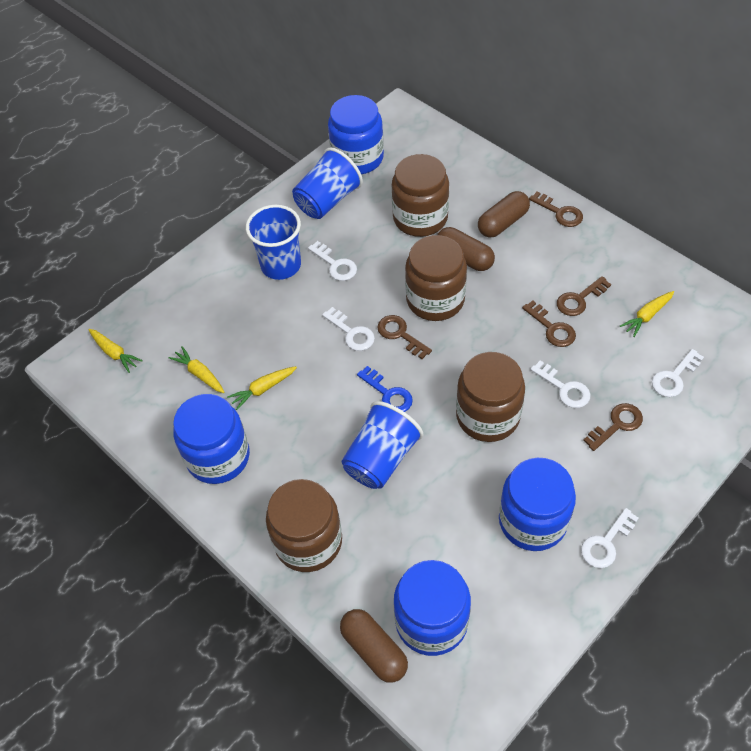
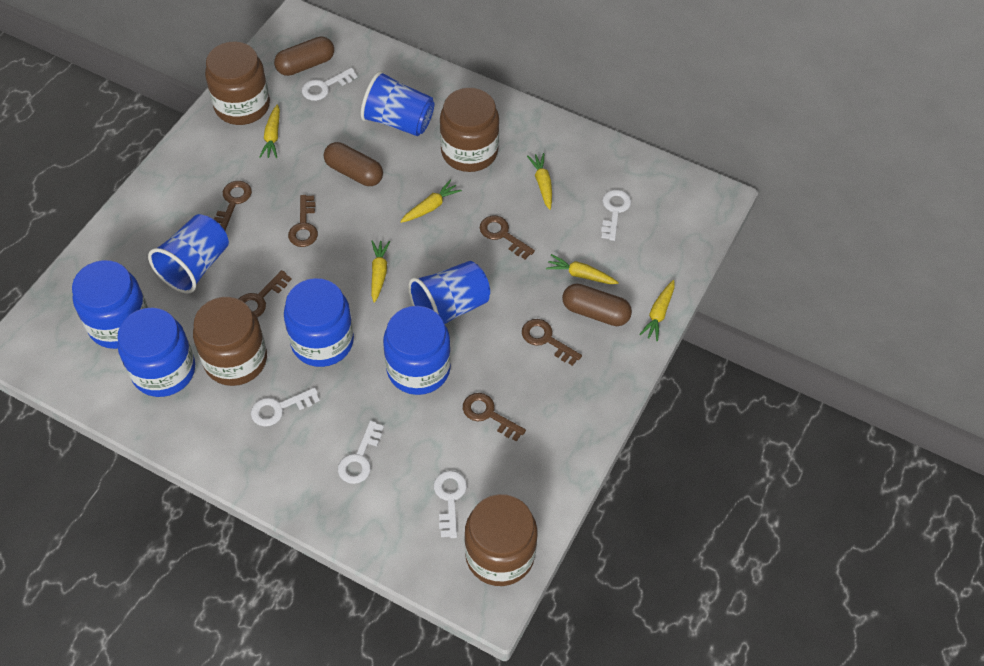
blue key: [357,366,413,412] = 1 -> none = 0
brown key: [377,315,432,359] [522,300,576,347] [529,192,583,227] [557,276,611,316] [583,403,643,451] = 5 -> [214,181,252,230] [239,270,291,317] [288,195,318,247] [463,393,526,442] [480,216,535,259] [522,319,582,366] = 6
yellow carrot: [89,329,143,373] [169,346,225,393] [227,366,297,410] [620,291,674,337] = 4 -> [260,104,280,158] [371,240,390,303] [400,180,462,223] [527,153,552,210] [546,254,619,284] [639,280,675,341] = 6

